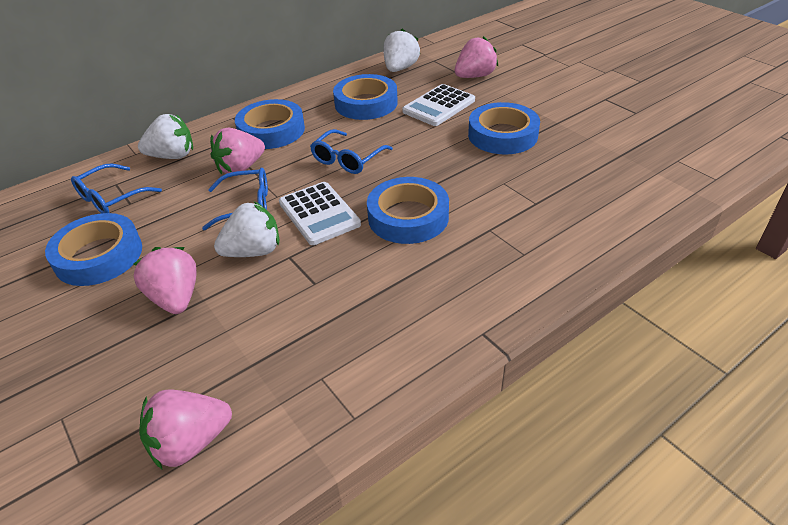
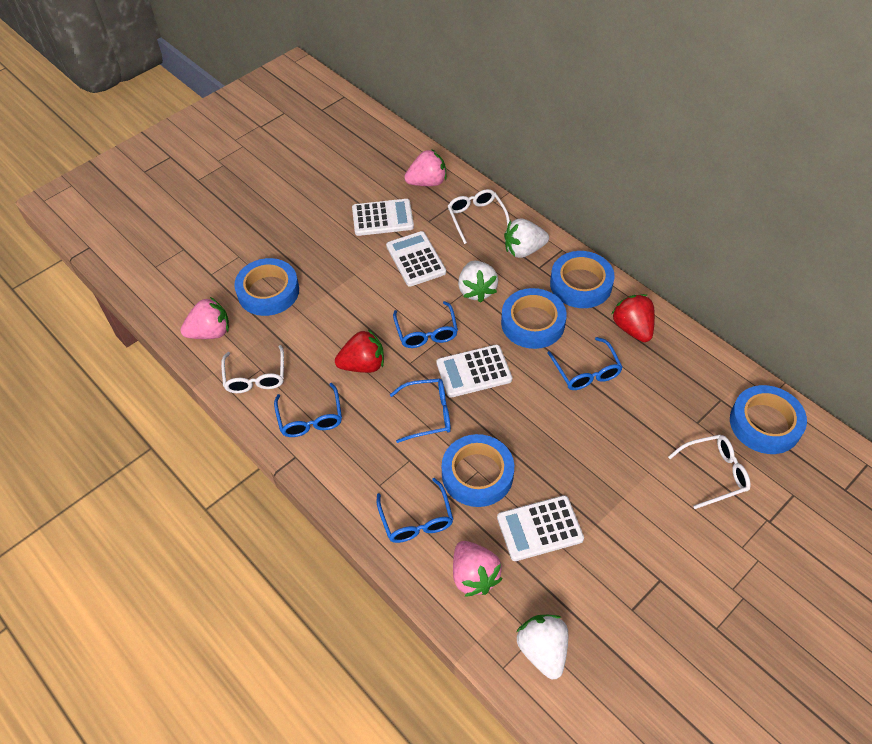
blue glasses: [71,164,162,213] [202,168,268,230] [310,129,393,174] = 3 -> [274,383,342,437] [377,478,453,543] [390,379,451,443] [393,301,458,348] [548,337,623,390] = 5
pink strawberry: [133,247,197,314] [139,390,232,469] [210,127,265,174] [455,36,498,78] = 4 -> [181,297,229,339] [404,149,447,186] [453,541,503,597] = 3
red strawberry: none = 0 -> [335,329,384,373] [612,294,655,342] = 2
white calculator: [279,182,361,245] [402,84,475,126] = 2 -> [352,199,414,236] [386,231,446,287] [436,345,512,398] [497,495,584,561] = 4
white glasses: none = 0 -> [221,345,284,393] [448,189,510,244] [668,435,751,509] = 3

